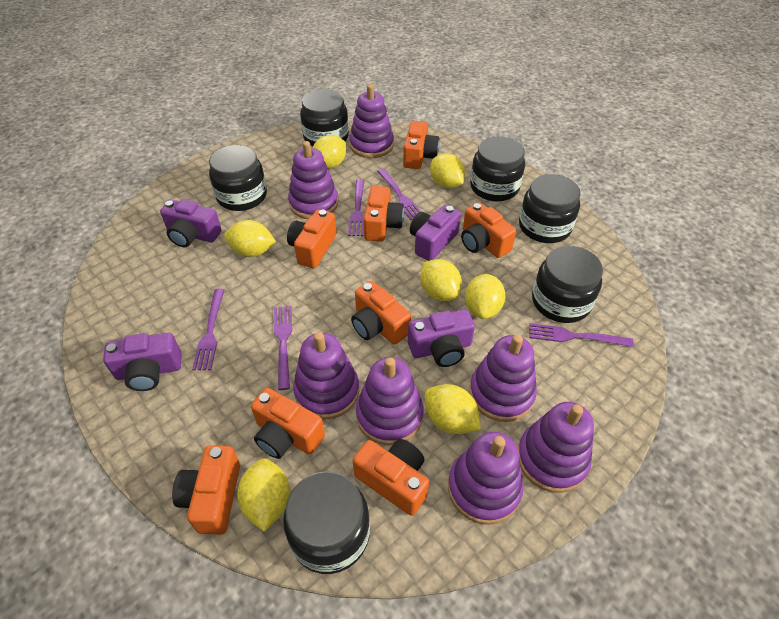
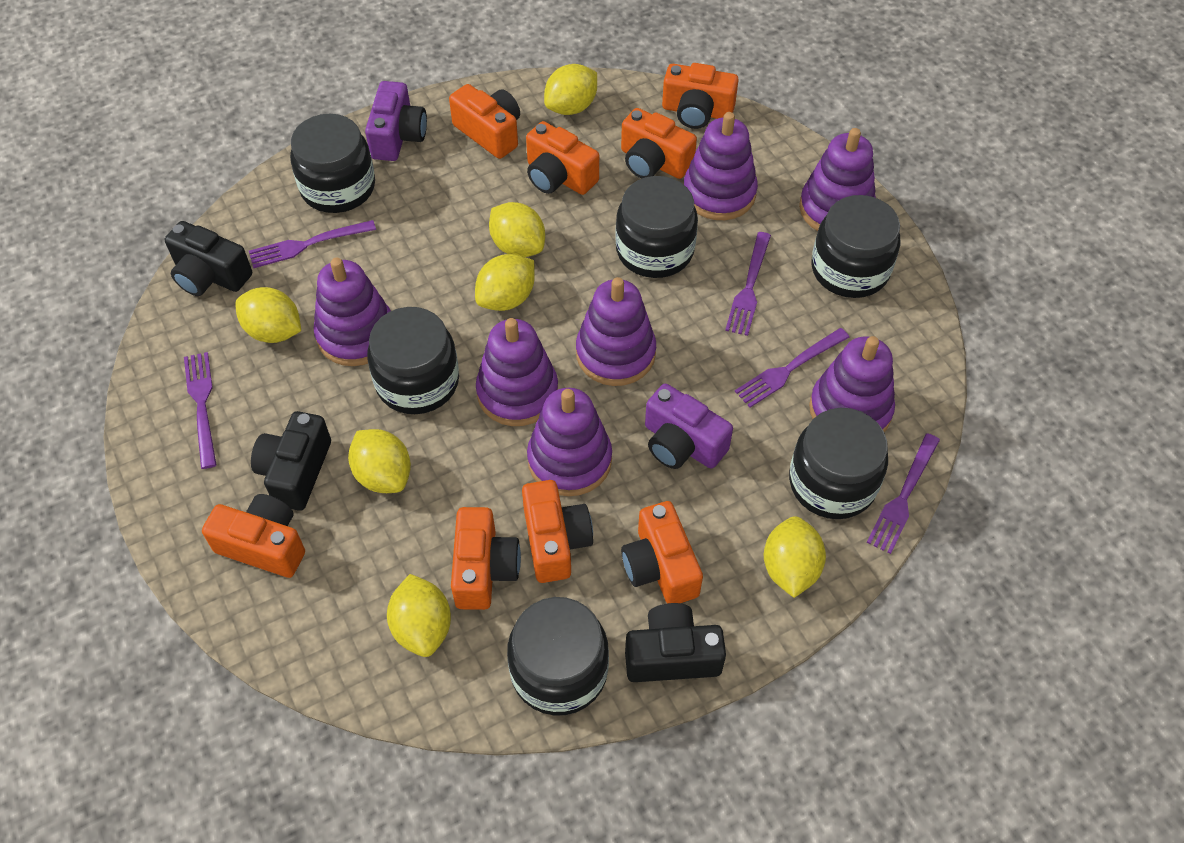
black camera: none = 0 -> [165,221,252,296] [251,411,331,511] [625,603,726,682] = 3
purple camera: [103,333,181,391] [160,199,222,247] [408,309,475,367] [410,205,461,261] = 4 -> [365,81,427,161] [645,384,733,469] = 2

